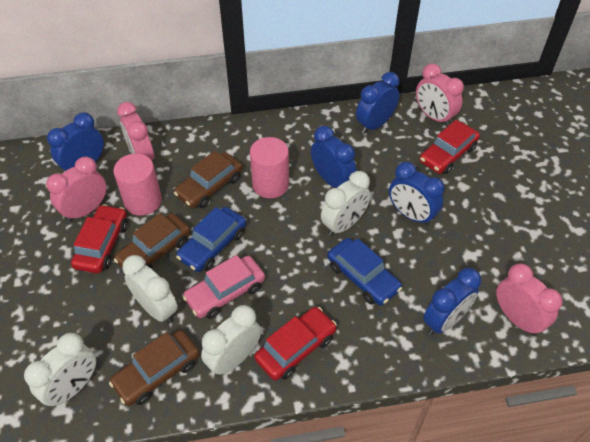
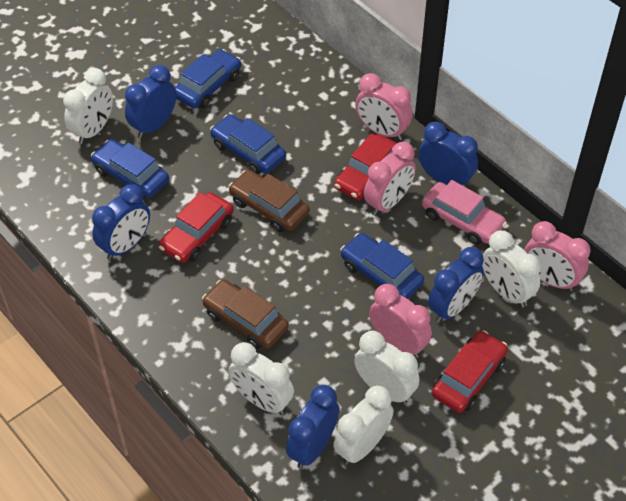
blue car: [176,207,246,272] [327,238,402,306] = 2 -> [91,139,169,198] [175,49,241,108] [210,114,286,174] [340,233,424,299] = 4
brown car: [109,330,200,406] [114,213,191,269] [174,151,242,208] = 3 -> [202,280,289,349] [229,170,310,232] = 2
pink cylinder: [113,154,162,216] [250,137,289,198] = 2 -> none = 0
white clock: [24,333,96,407] [122,255,178,324] [201,305,261,376] [321,171,371,236] = 4 -> [63,68,113,144] [229,342,294,415] [333,386,394,465] [354,331,420,404] [482,230,541,308] = 5

